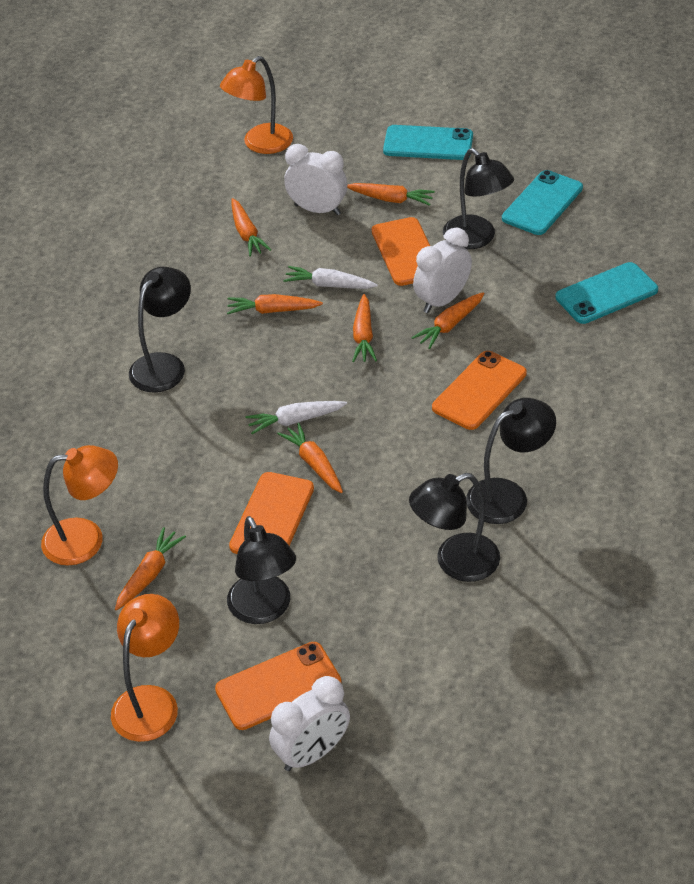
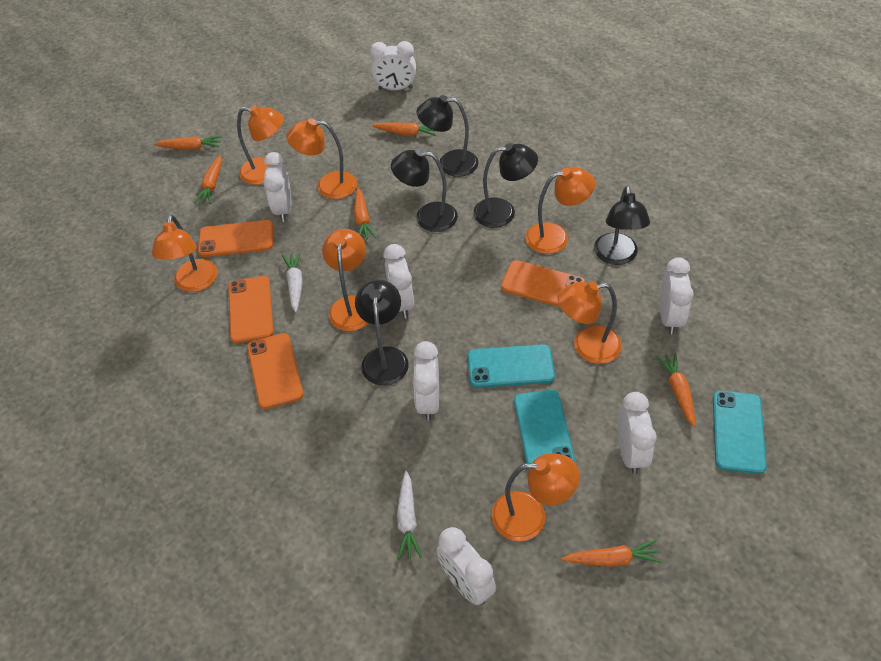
orange carrot: [115,527,186,611] [227,294,323,314] [231,198,271,256] [277,423,343,493] [347,183,435,206] [352,294,377,362] [411,292,485,349] = 7 -> [154,136,222,150] [194,155,222,204] [354,188,376,239] [372,123,437,136] [561,540,662,567] [656,353,696,427] = 6
orange lamp: [41,445,118,566] [111,594,179,742] [220,56,293,154] = 3 -> [152,215,217,292] [237,105,284,185] [286,118,357,199] [322,229,368,331] [491,453,580,541] [525,167,595,254] [557,281,622,364] = 7
white clock: [269,676,350,771] [284,144,347,215] [413,227,472,313] = 3 -> [263,152,291,222] [370,41,416,90] [384,244,414,318] [413,341,439,421] [437,527,496,605] [617,392,657,474] [660,257,694,334] = 7

